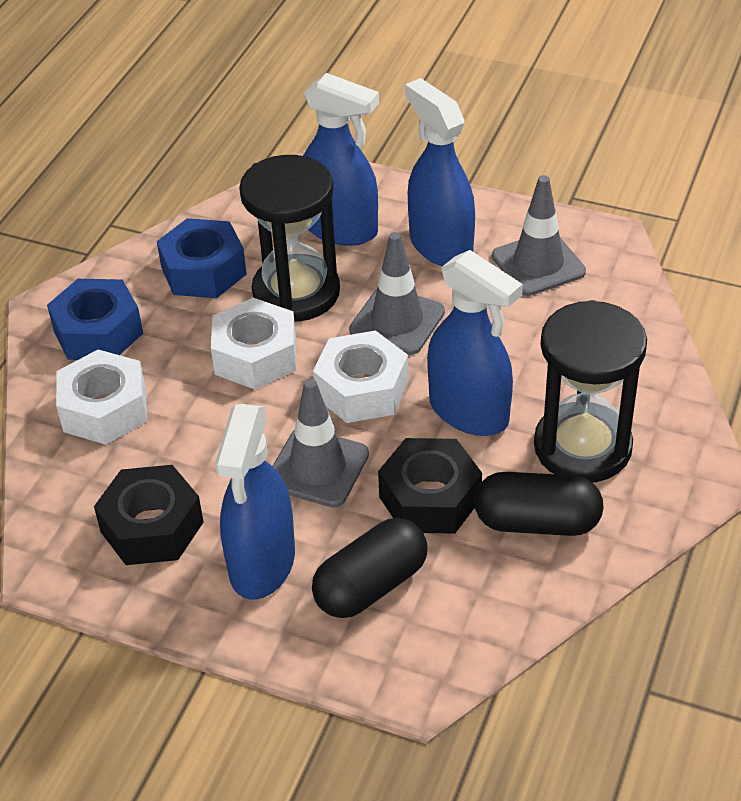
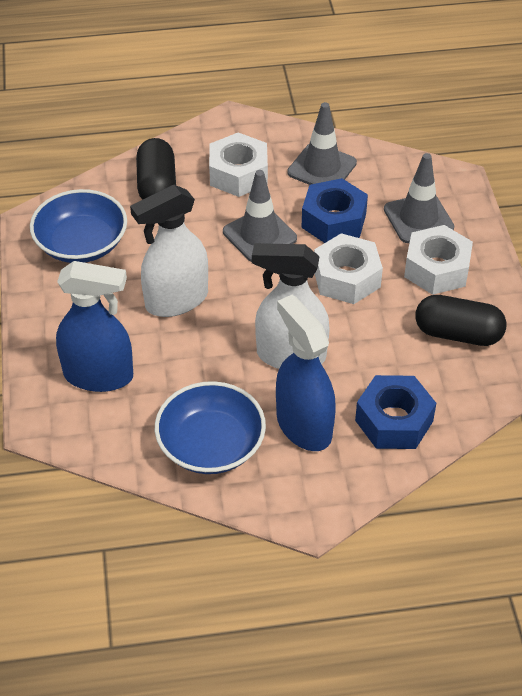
black hourglass: [239,155,340,322] [534,300,647,482] = 2 -> none = 0
black nut: [94,465,204,565] [378,438,482,534] = 2 -> none = 0
blue bowl: none = 0 -> [30,189,127,263] [155,381,266,474] = 2
blue spray bottle: [215,404,295,599] [303,73,379,246] [405,78,475,266] [427,250,523,436] = 4 -> [56,261,133,392] [276,295,336,451] = 2
white spray bottle: none = 0 -> [130,185,208,317] [252,243,330,369] = 2

